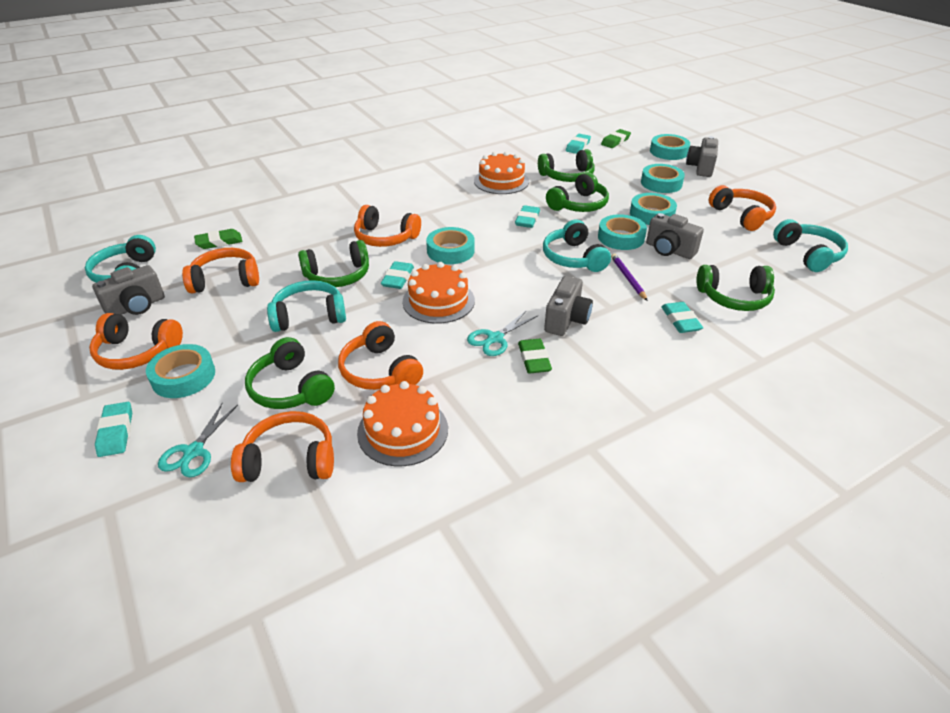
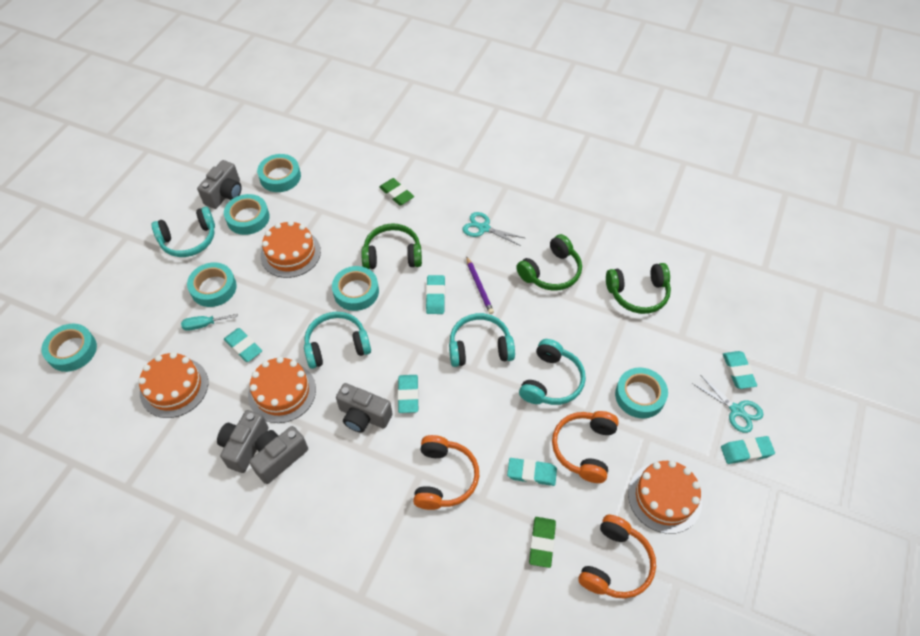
green eraser: [194,229,242,249] [518,339,552,374] [601,129,631,148] = 3 -> [379,178,414,206] [529,517,556,568] = 2
green headphones: [245,337,335,409] [298,240,369,287] [538,149,595,182] [546,172,609,212] [697,265,775,311] = 5 -> [361,223,422,269] [516,234,582,291] [606,263,671,314] = 3
orange cake: [357,381,448,467] [402,262,475,324] [474,151,529,194] = 3 -> [138,352,208,418] [248,357,316,423] [261,220,321,278] [628,460,702,534] = 4
orange headphones: [89,313,183,370] [182,248,259,293] [231,411,334,482] [338,321,423,390] [354,205,421,247] [709,185,776,231] = 6 -> [413,435,479,510] [552,411,619,483] [578,515,656,599] = 3
turquoise eraser: [95,402,132,457] [381,261,414,289] [515,205,540,228] [566,134,591,154] [661,302,703,333] = 5 -> [224,328,262,362] [398,375,419,413] [426,275,445,314] [507,458,557,486] [721,436,775,464] [723,351,757,389] = 6
turquoise screwdriver: none = 0 -> [181,314,238,331] = 1

